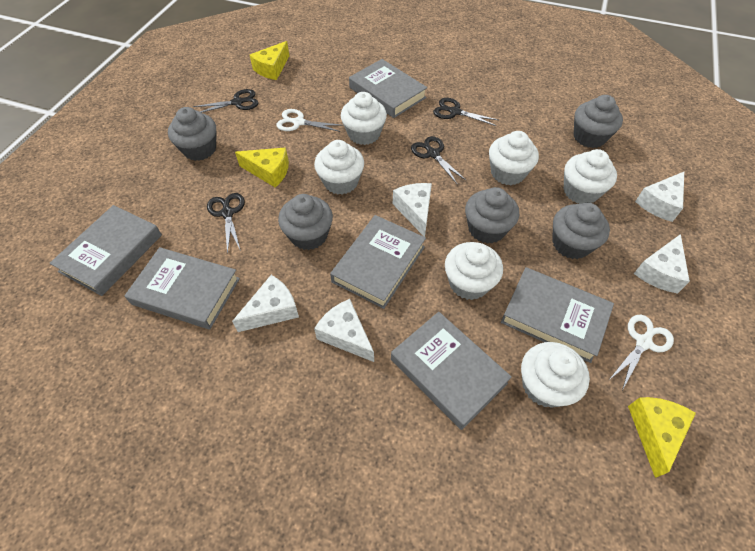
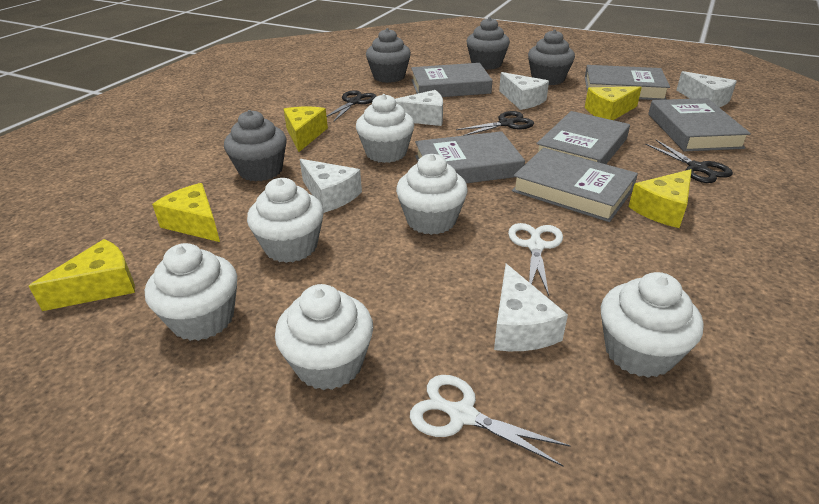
black scissors: [193,89,258,113] [207,193,245,254] [411,136,467,184] [433,98,498,126] = 4 -> [326,90,377,122] [456,111,534,136] [645,140,733,183] = 3
grey cupcake: [168,107,217,161] [278,194,333,250] [465,187,519,244] [553,203,610,259] [574,95,623,148] = 5 -> [224,110,286,182] [366,28,411,83] [467,17,510,70] [528,29,575,85] = 4
yellow cheese: [235,147,289,188] [250,41,290,80] [628,397,696,478] = 3 -> [29,239,135,311] [152,183,220,242] [284,107,328,152] [585,86,642,120] [629,169,692,228] = 5

